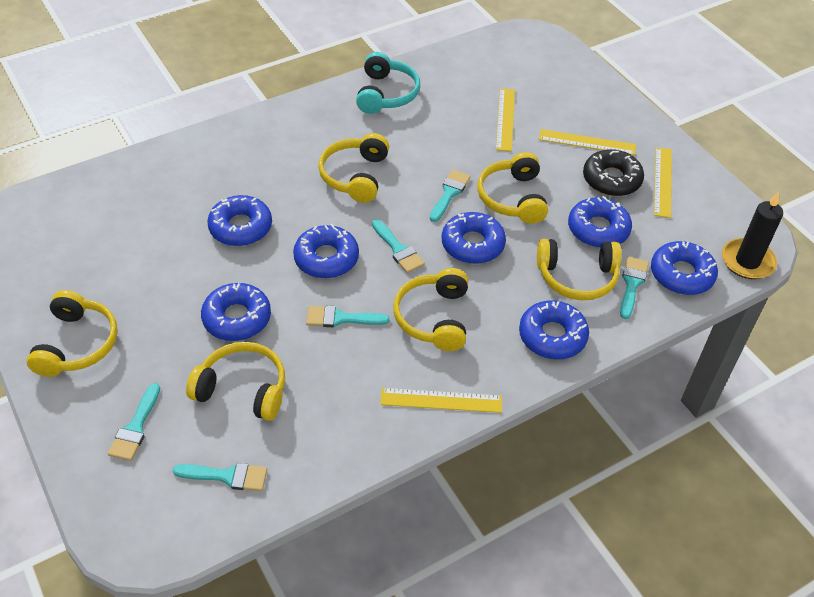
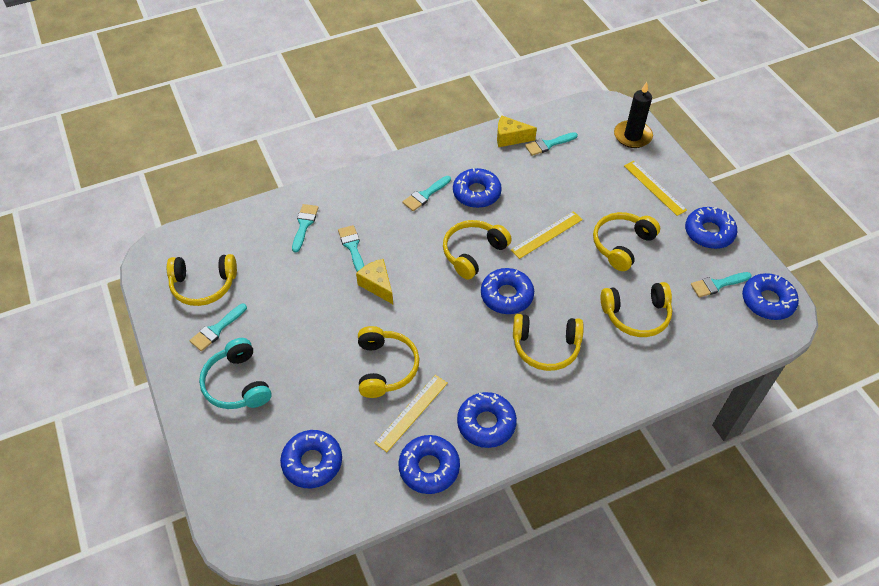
black donut: [583,149,644,196] = 1 -> none = 0
yellow cheese: none = 0 -> [356,259,393,304] [497,116,537,147] = 2
yellow ruler: [380,388,502,413] [496,88,515,151] [539,129,636,155] [654,147,672,218] = 4 -> [375,375,448,452] [511,211,583,259] [624,161,687,216] = 3

